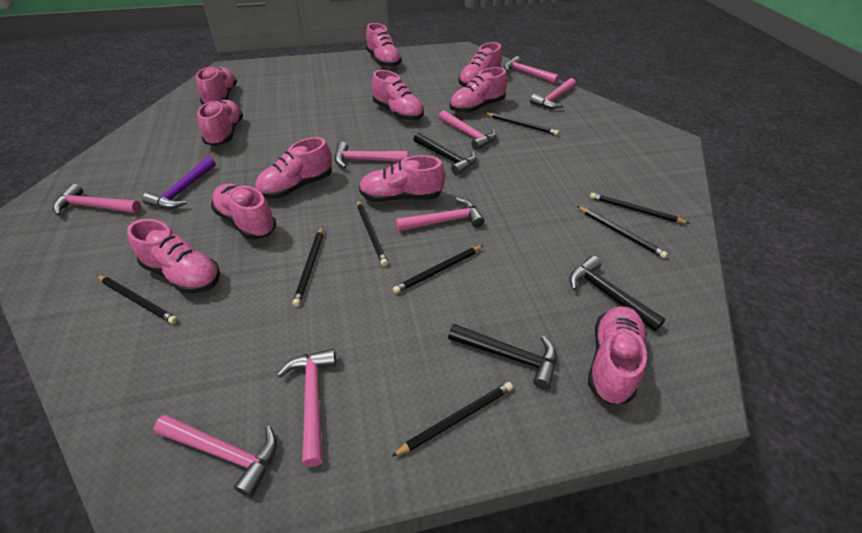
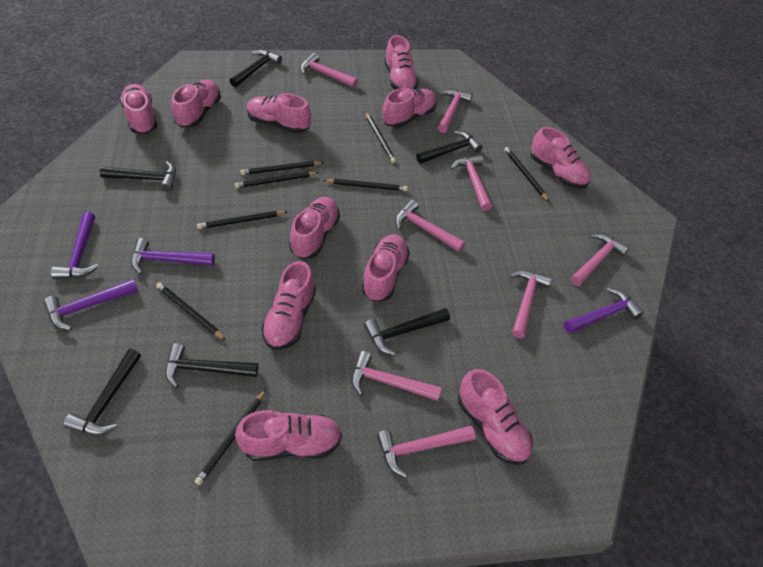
black hammer: [413,132,477,175] [448,324,557,389] [569,256,665,331] = 3 -> [63,349,141,435] [100,161,176,192] [165,343,259,388] [230,50,282,87] [364,308,450,355] [416,130,483,164] = 6
purple hammer: [142,156,216,209] = 1 -> [44,279,138,330] [51,212,99,279] [131,238,215,274] [564,288,644,333] = 4

